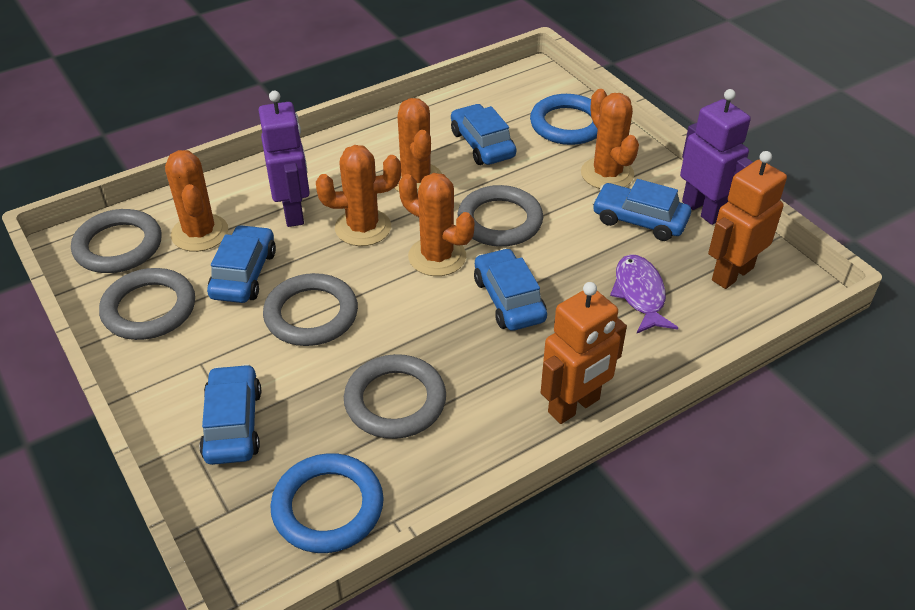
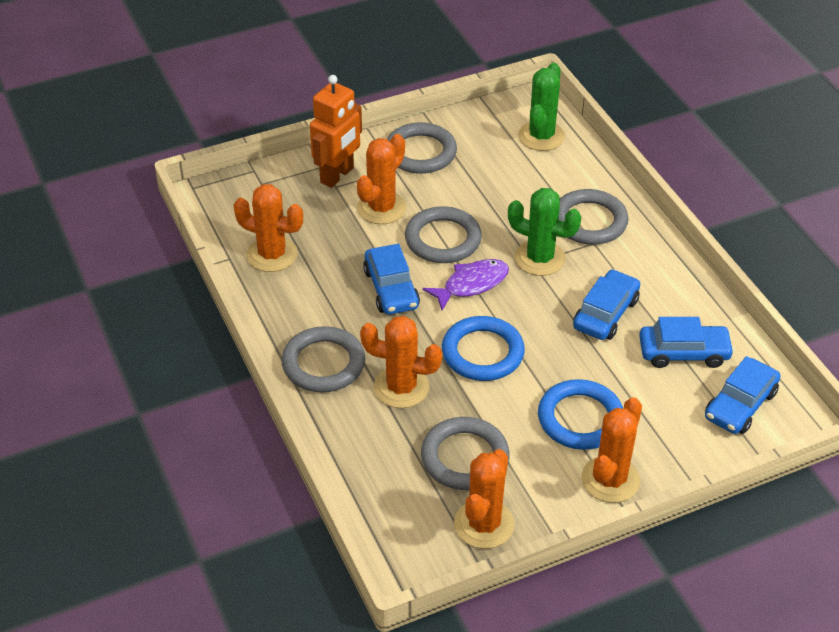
blue car: [199,364,261,465] [207,225,276,303] [451,104,517,165] [474,248,547,331] [592,179,691,241] = 5 -> [363,244,420,315] [573,269,640,340] [639,317,734,368] [705,356,781,434] = 4
green cactus: none = 0 -> [508,188,581,276] [518,63,565,151] = 2
orange robot: [541,282,627,424] [708,151,787,289] = 2 -> [310,75,362,188] = 1
purple robot: [258,91,310,227] [680,89,753,225] = 2 -> none = 0

